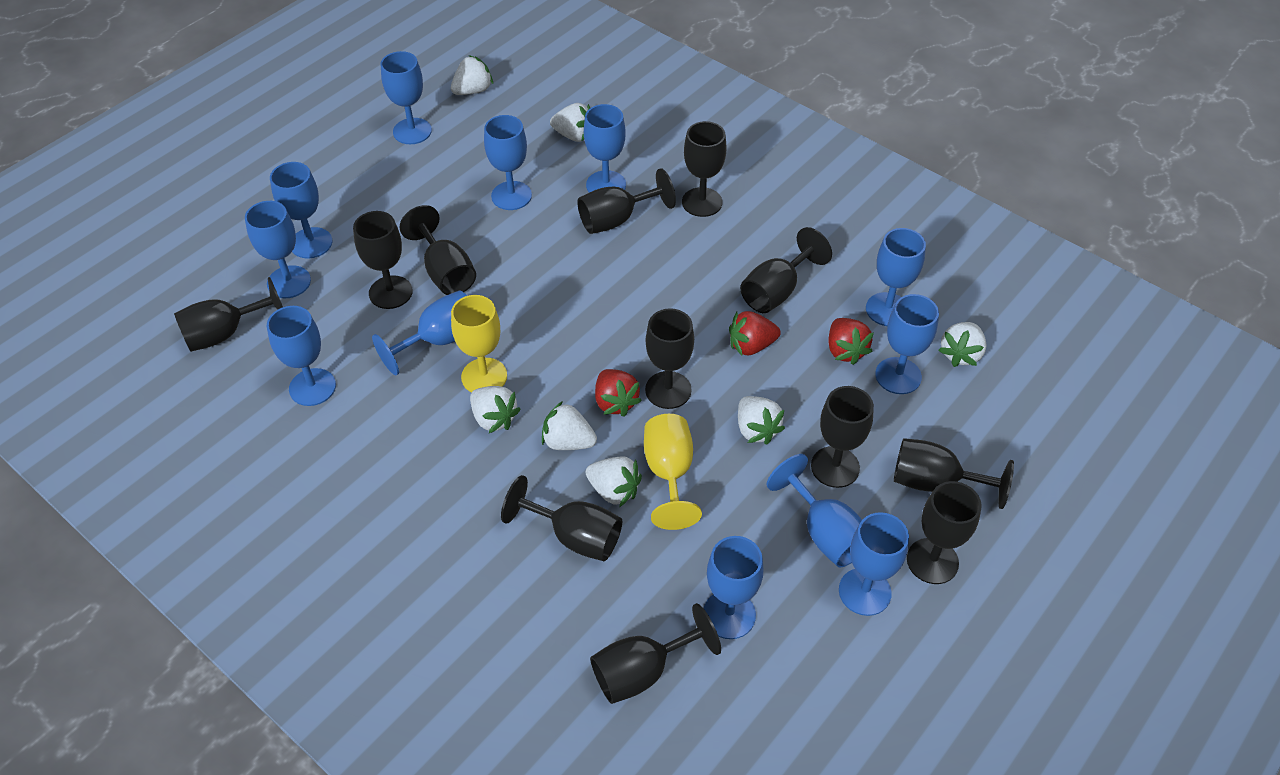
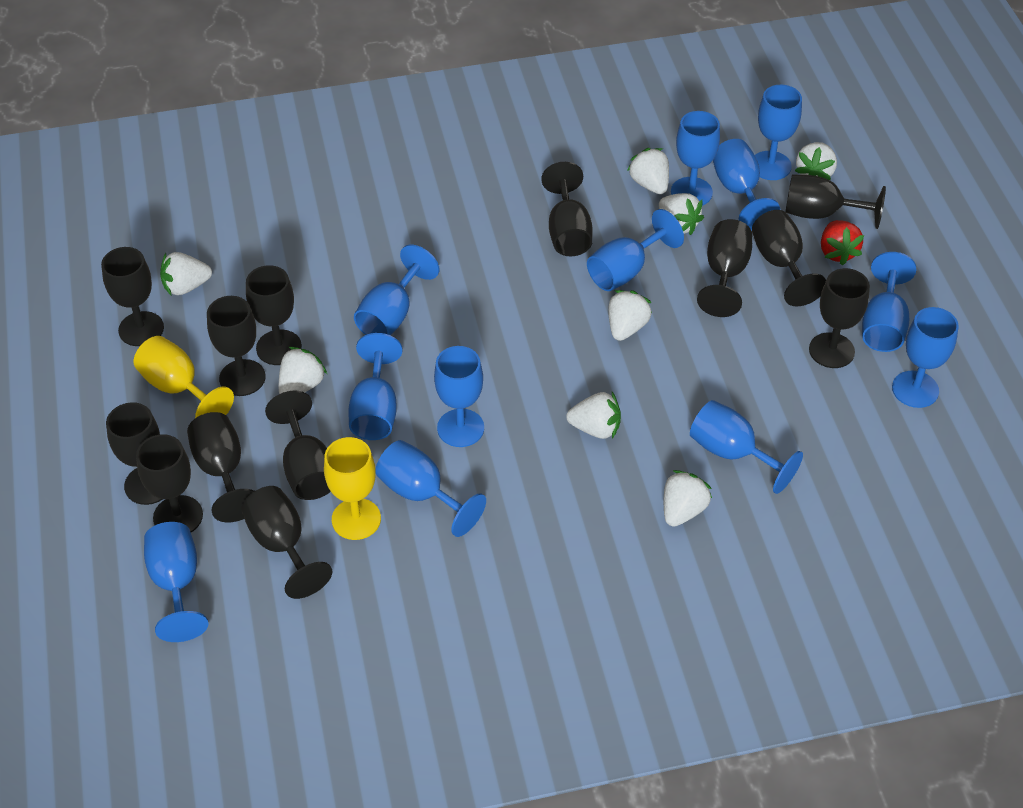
black goblet: [174,277,283,352] [353,211,413,309] [400,205,476,295] [501,475,622,561] [577,168,676,234] [590,603,721,704] [645,308,694,409] [682,121,726,217] [740,227,832,313] [811,386,874,488] [894,438,1014,509] [907,481,982,584] = 12 -> [101,247,164,346] [106,402,163,505] [136,434,203,532] [187,412,254,523] [207,296,266,396] [241,486,332,599] [246,265,302,365] [265,391,331,500] [541,162,593,256] [697,219,752,317] [752,210,826,306] [785,174,886,229] [809,268,870,368] = 13
red strawberry: [595,369,642,417] [729,311,781,356] [828,318,874,365] = 3 -> [821,220,864,265] = 1
white strawberry: [451,55,493,95] [470,386,521,433] [542,401,597,450] [550,103,590,142] [586,457,642,507] [738,396,785,445] [939,322,986,367] = 7 -> [160,252,212,295] [279,347,327,394] [566,392,621,439] [608,290,652,341] [627,148,669,194] [659,193,704,235] [664,470,712,527] [795,142,837,180] = 8

